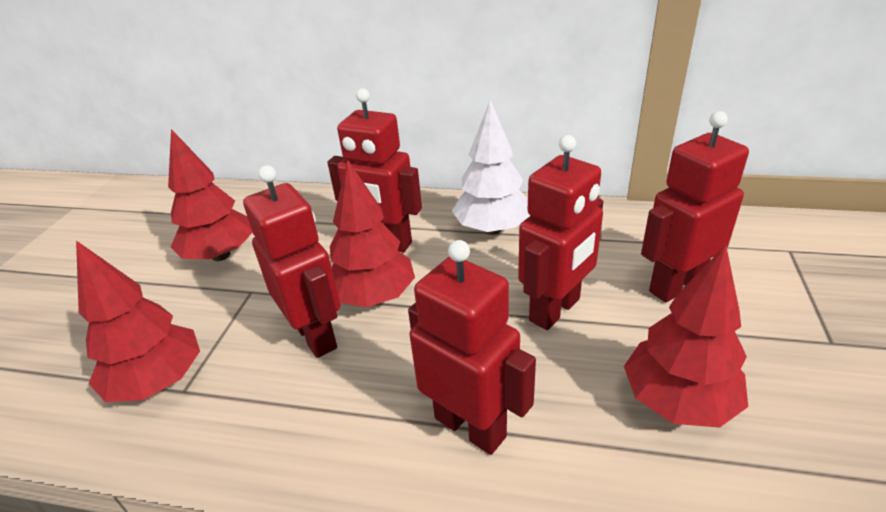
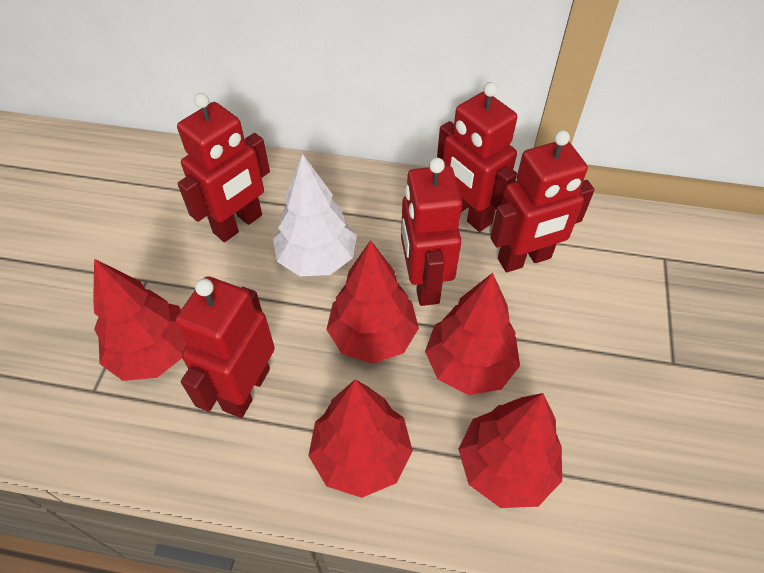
red tree: [76,241,200,402] [168,129,253,261] [330,159,415,307] [624,245,748,428] = 4 -> [93,259,187,381] [308,379,413,498] [326,240,419,364] [425,273,520,395] [458,393,562,508] = 5

